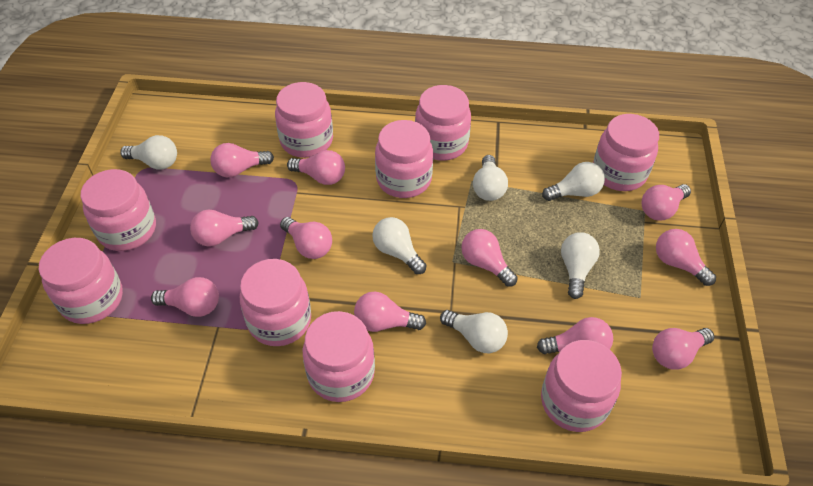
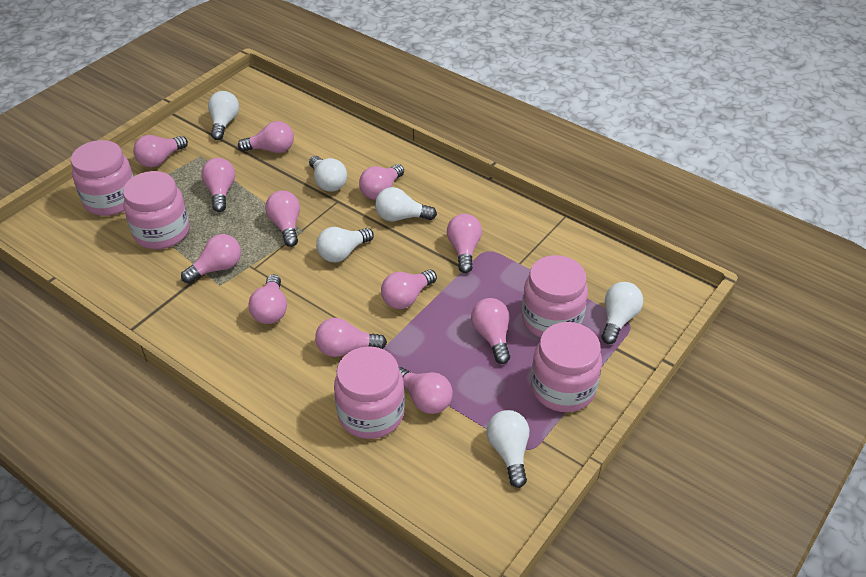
pink jar: [39,238,123,324] [80,169,156,251] [240,259,311,346] [275,82,333,158] [303,311,375,402] [375,120,433,198] [415,85,471,161] [541,340,622,432] [593,114,659,191] = 9 -> [71,140,134,216] [123,171,189,249] [334,346,405,439] [522,255,588,338] [531,322,602,412] = 5
pink light bulb: [151,277,219,317] [190,210,259,247] [210,143,274,177] [280,217,332,259] [287,150,345,185] [354,292,426,332] [461,229,518,287] [537,317,613,354] [642,184,691,221] [652,328,714,370] [656,229,716,286] = 11 -> [133,135,188,167] [181,234,241,284] [201,158,235,212] [238,121,294,153] [249,274,287,324] [265,191,300,247] [315,318,387,357] [359,164,404,200] [381,270,437,309] [399,367,453,414] [447,214,482,273] [471,298,510,364] = 12

